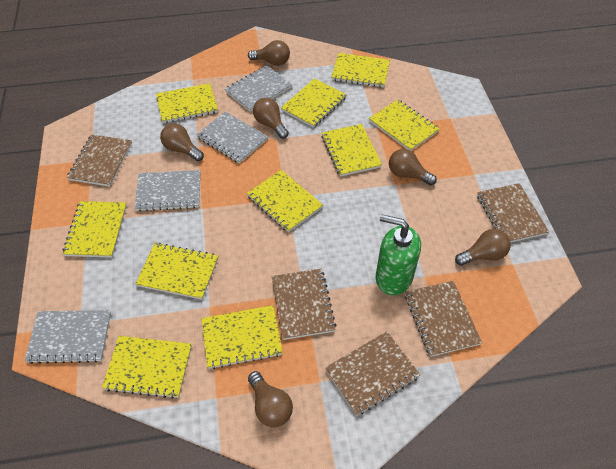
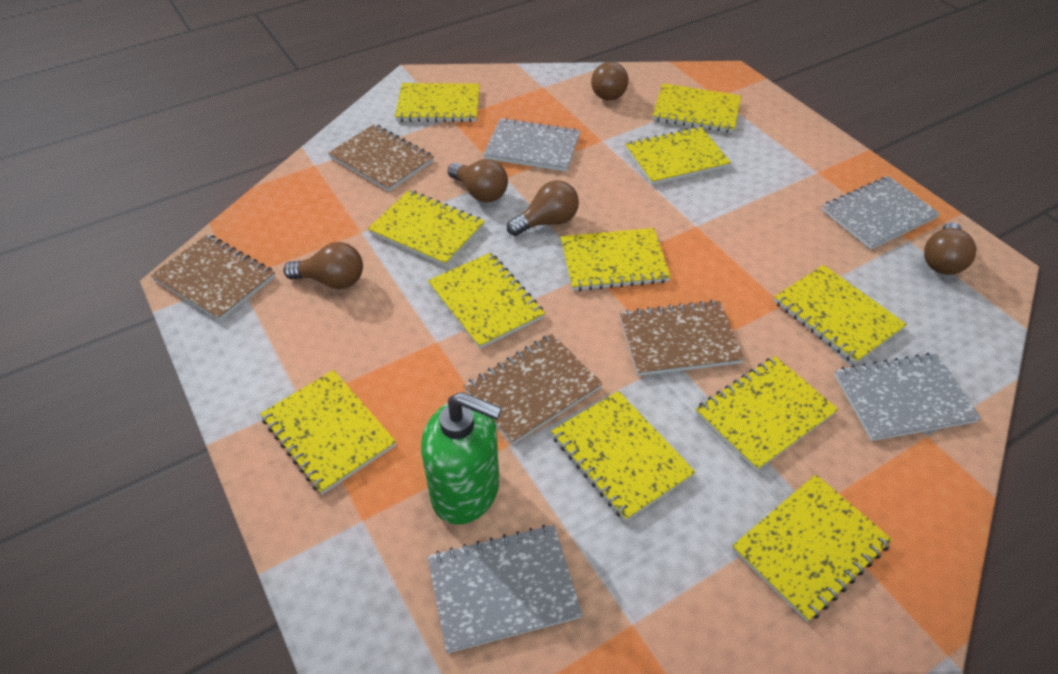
brown light bulb: [160,123,204,161] [248,40,290,66] [248,371,293,427] [253,98,289,139] [389,149,437,185] [455,229,511,266] = 6 -> [283,242,363,289] [448,159,508,202] [507,180,579,236] [591,62,628,100] [924,222,976,275] = 5
brown notebook: [67,134,132,186] [272,268,336,340] [325,331,420,416] [405,281,482,357] [477,183,549,242] = 5 -> [150,234,275,321] [328,124,434,192] [464,334,603,444] [620,300,745,376] = 4
yellow notebook: [62,201,127,258] [102,336,192,399] [136,243,218,300] [156,83,218,123] [201,305,283,369] [247,170,323,232] [281,78,347,128] [321,124,382,177] [331,53,390,87] [369,99,439,151] = 10 -> [260,370,396,495] [368,190,485,267] [395,83,480,122] [428,253,545,349] [551,391,695,522] [561,228,671,291] [625,126,731,185] [652,83,741,133] [696,356,839,471] [732,474,893,622] [774,265,907,364] = 11

